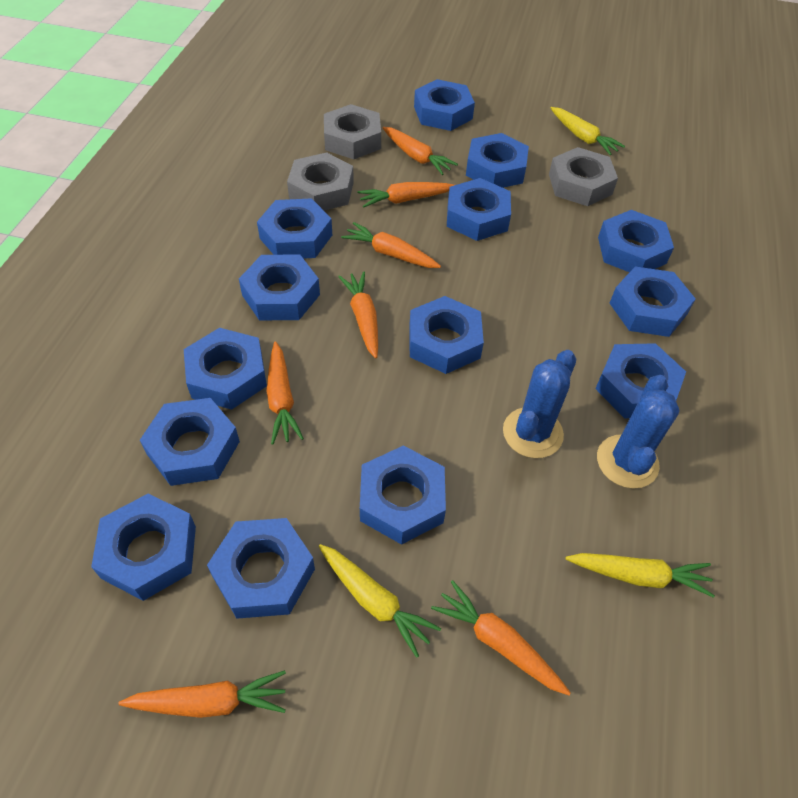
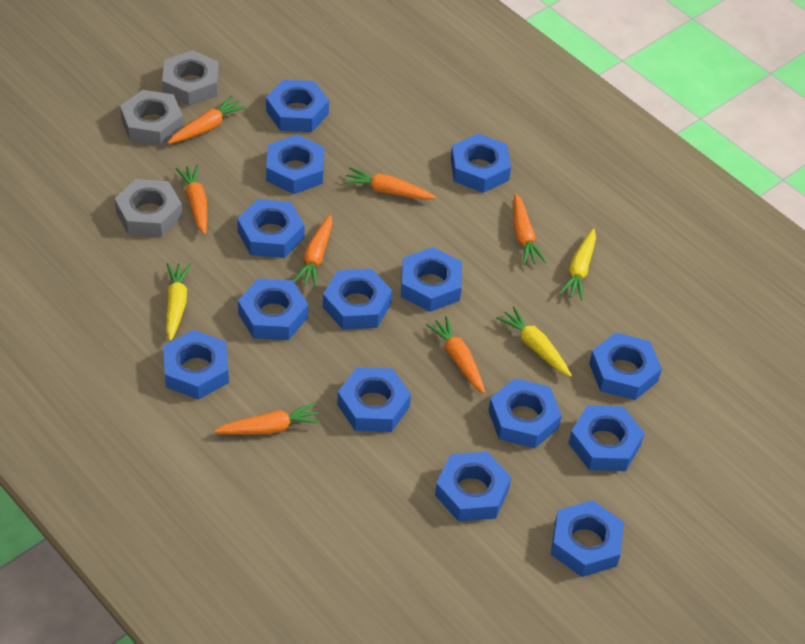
blue cactus: [503,350,576,458] [597,375,680,488] = 2 -> none = 0

